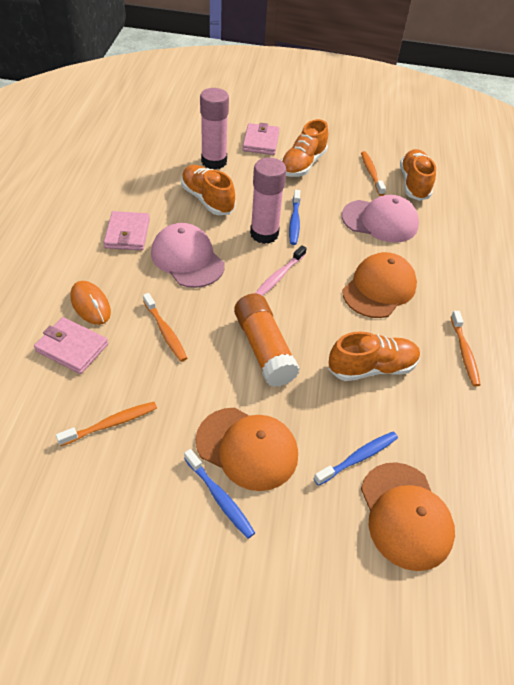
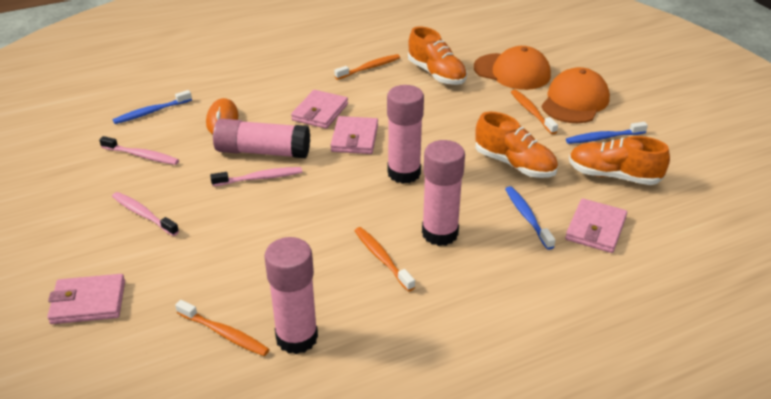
orange cap: [196,408,298,491] [342,252,417,318] [361,462,455,571] = 3 -> [474,46,551,90] [542,67,610,123] = 2
orange glue stick: [234,293,300,387] = 1 -> none = 0
orange shoe: [181,165,235,215] [281,119,328,177] [328,331,420,381] [400,149,436,201] = 4 -> [408,27,467,85] [475,112,558,178] [569,136,670,185] = 3
pink cap: [151,223,225,288] [342,195,419,243] = 2 -> none = 0
pink glue stick: [200,88,229,169] [250,158,286,244] = 2 -> [213,119,310,158] [264,237,318,354] [387,85,424,184] [422,140,465,246] = 4
pink toothbrush: [255,245,307,296] = 1 -> [99,136,179,165] [112,192,179,236] [210,167,302,186] = 3
pink wallet: [34,317,108,374] [103,211,150,251] [242,123,280,155] = 3 -> [47,274,125,324] [291,90,348,129] [330,116,378,154] [565,198,627,253] = 4

